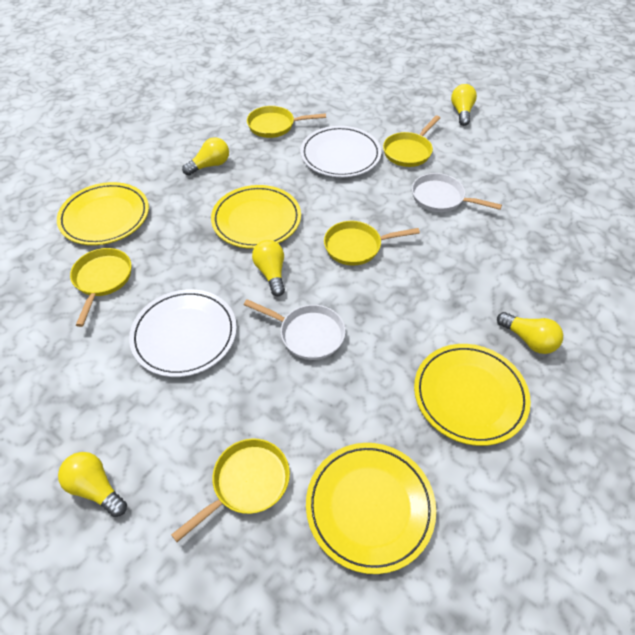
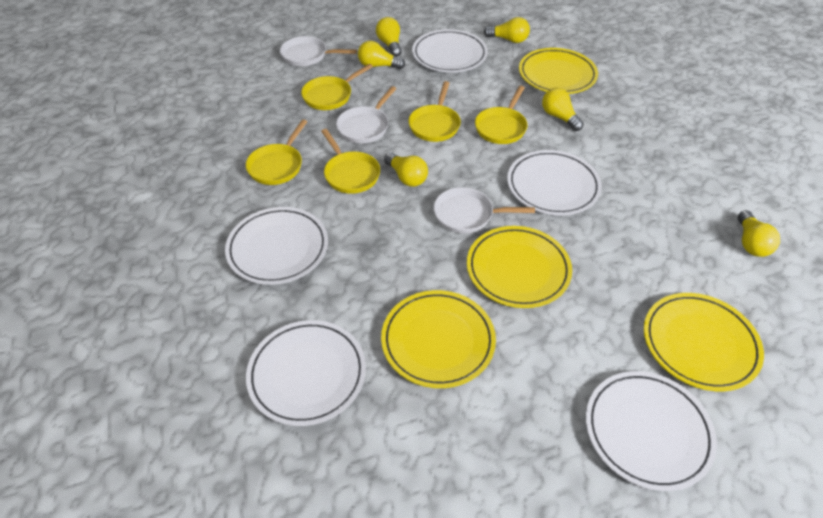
white pan: [244,299,345,360] [412,173,502,212] = 2 -> [280,36,357,66] [336,86,396,143] [434,187,535,233] = 3
white plate: [129,289,237,377] [300,126,381,177] = 2 -> [225,207,328,285] [246,320,366,426] [412,29,488,73] [507,150,602,215] [586,371,717,491] = 5
yellow light bulb: [58,452,127,517] [182,137,229,176] [252,240,285,296] [451,84,477,126] [497,312,563,354] = 5 -> [358,41,405,69] [376,17,402,57] [384,152,428,187] [484,17,530,43] [542,88,584,131] [738,210,780,257] = 6

